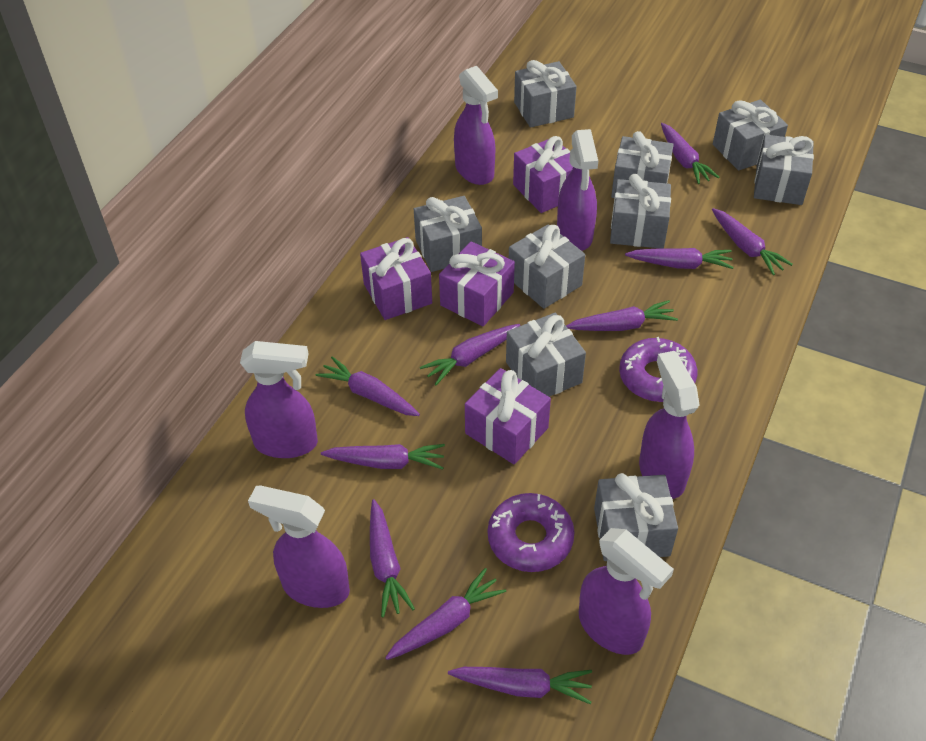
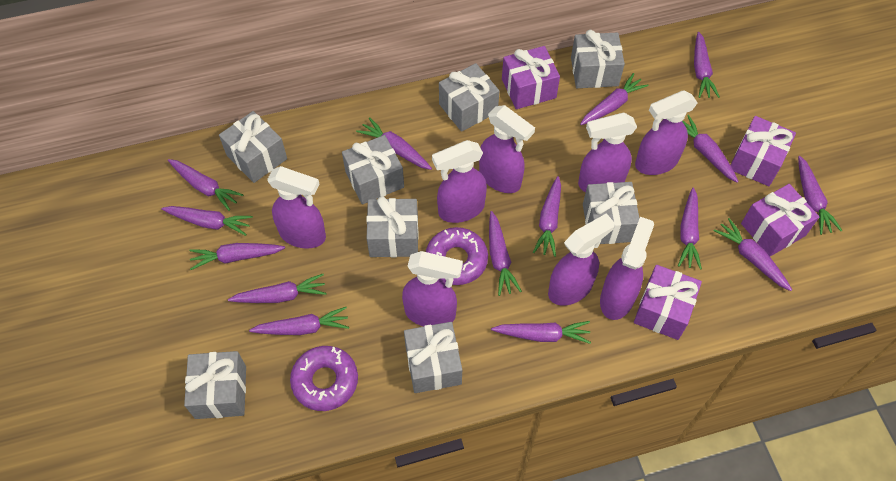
grey gift: [414,196,482,272] [506,313,586,397] [509,224,585,309] [514,60,577,128] [594,473,678,561] [610,174,671,249] [611,131,674,198] [713,100,788,171] [754,134,814,205] = 9 -> [184,351,246,419] [219,111,287,183] [342,135,404,204] [366,196,419,257] [404,322,462,393] [439,63,499,132] [571,30,625,88] [583,182,640,244] = 8
purple carrot: [316,356,420,416] [321,444,445,469] [370,499,415,618] [385,568,506,660] [420,324,520,385] [448,667,592,704] [566,300,678,331] [625,248,734,269] [661,123,719,184] [712,208,793,275] = 10 -> [161,206,253,236] [168,159,244,211] [189,243,285,270] [228,274,326,303] [249,307,349,335] [356,117,432,170] [489,211,522,296] [491,321,591,344] [533,176,561,257] [580,73,649,125] [678,188,702,270] [682,115,739,183] [694,32,720,98] [714,218,792,291] [798,156,842,235] = 15
purple spray bottle: [240,341,318,458] [248,486,350,608] [454,66,498,185] [557,129,598,251] [579,528,674,655] [639,351,700,499] = 6 -> [267,166,326,249] [402,251,463,326] [432,140,487,223] [479,105,535,193] [548,213,615,306] [578,113,637,192] [600,217,654,320] [635,90,698,175] = 8

